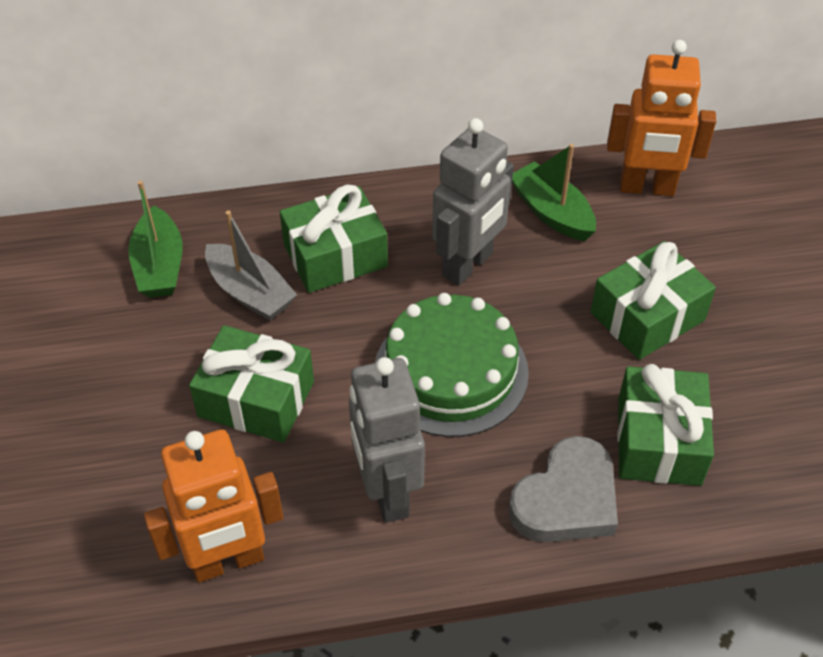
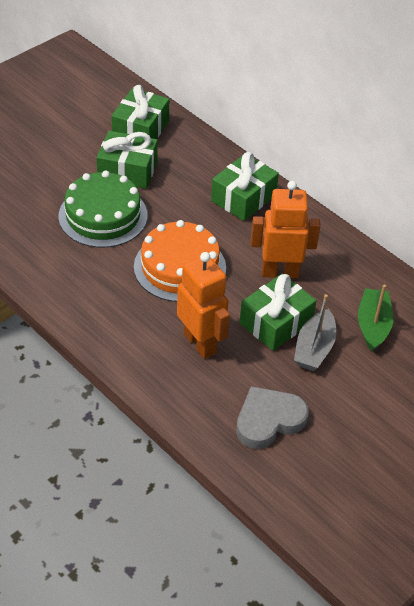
green boat: [128,181,183,298] [512,144,596,241] = 2 -> [358,285,394,351] = 1
grey robot: [349,357,425,523] [432,118,514,286] = 2 -> none = 0
orange cake: none = 0 -> [134,220,226,302] = 1

